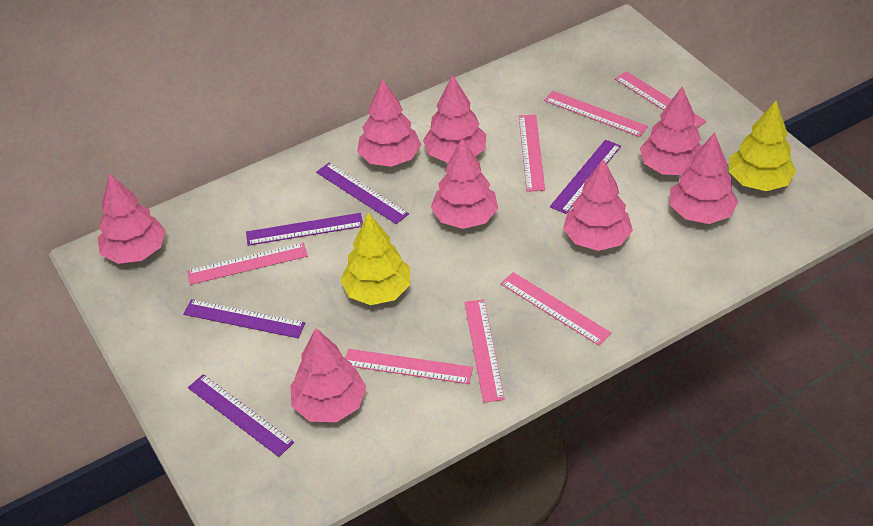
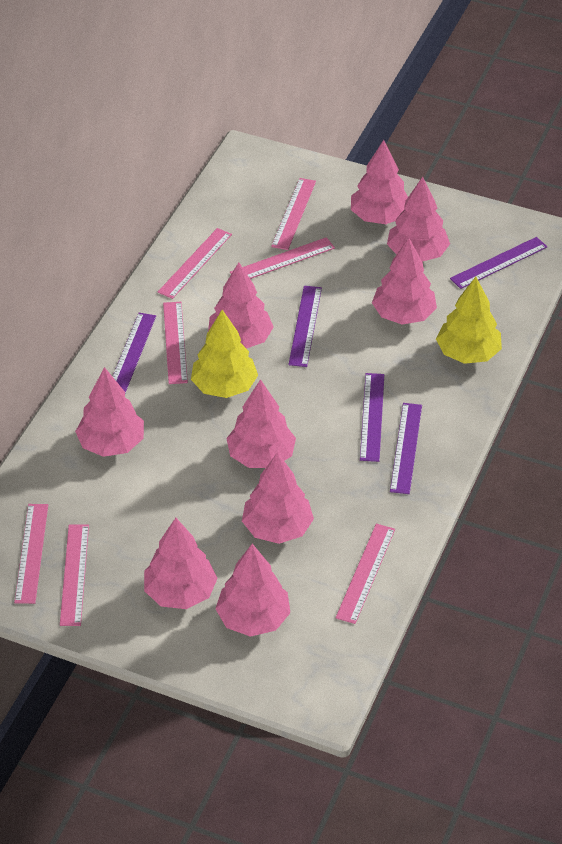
pink tree: [97,173,166,264] [290,328,366,422] [357,79,421,167] [423,75,486,163] [431,138,498,229] [563,159,633,251] [640,87,702,175] [670,132,738,224] = 8 -> [75,367,144,457] [144,518,218,609] [208,262,274,349] [215,544,290,637] [226,379,296,468] [242,452,314,544] [351,140,408,224] [372,238,437,325] [387,177,450,262] = 9

